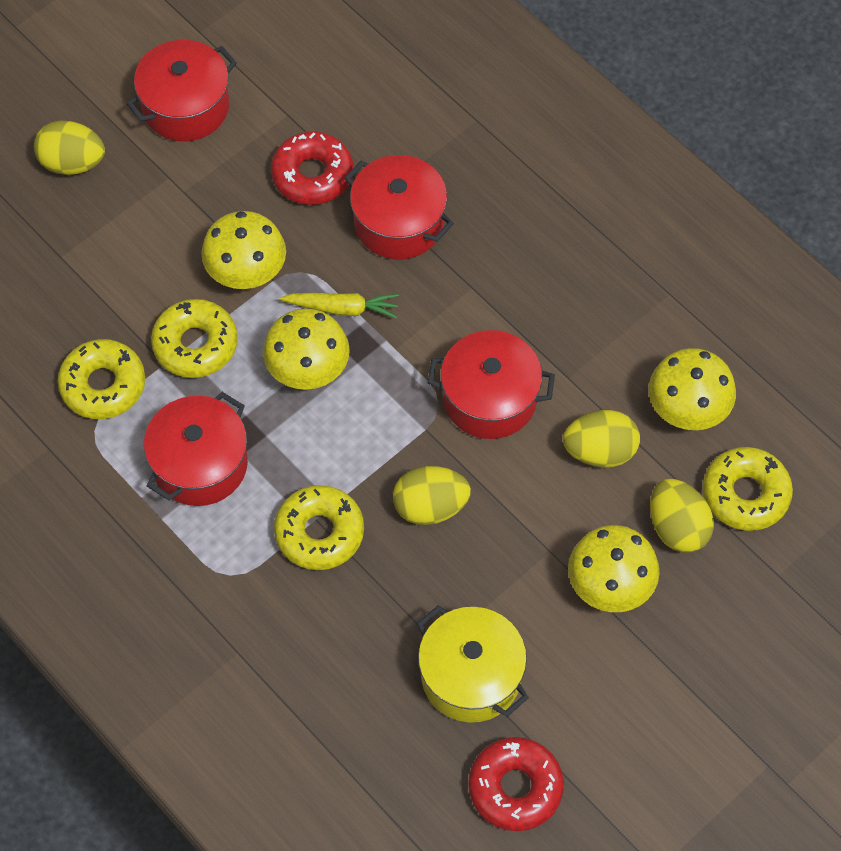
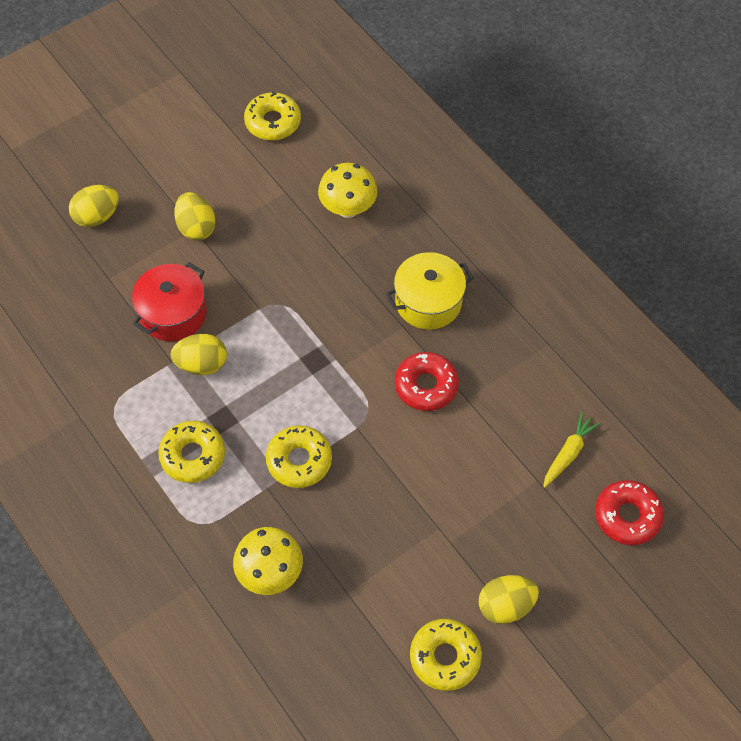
red pot: [127,40,237,141] [144,392,248,506] [344,155,454,260] [428,330,555,439] = 4 -> [132,262,207,341] = 1
yellow mushroom: [201,211,286,289] [263,308,350,390] [568,525,659,612] [649,348,736,430] = 4 -> [233,527,303,595] [318,163,377,218] = 2

